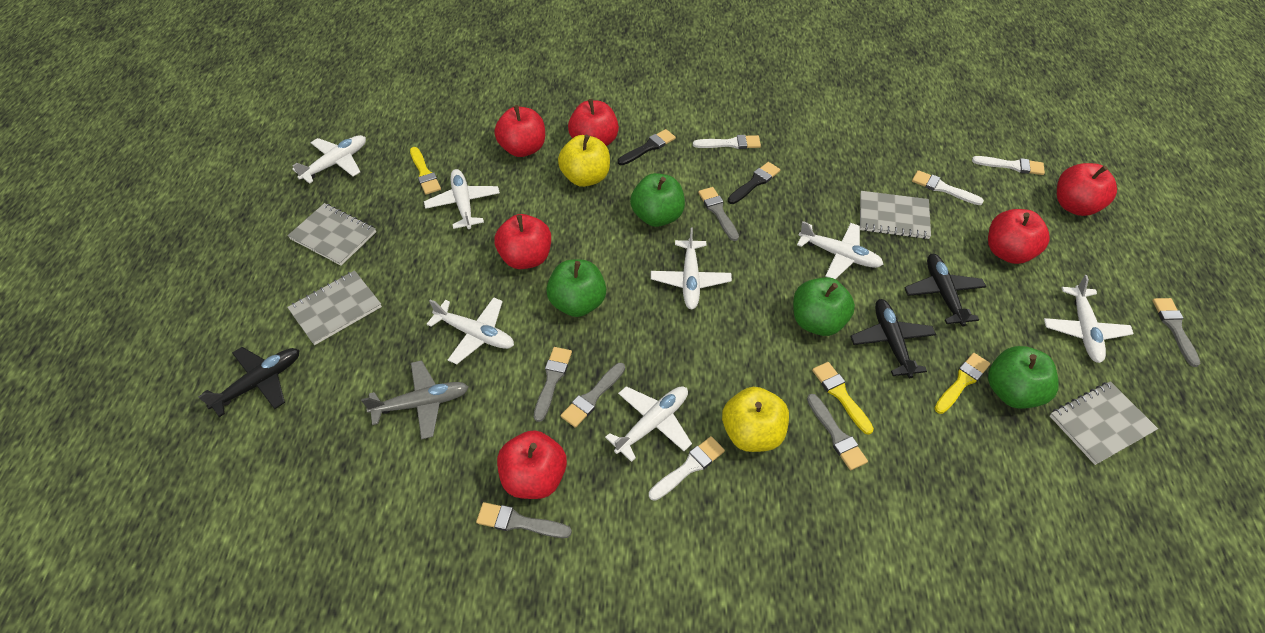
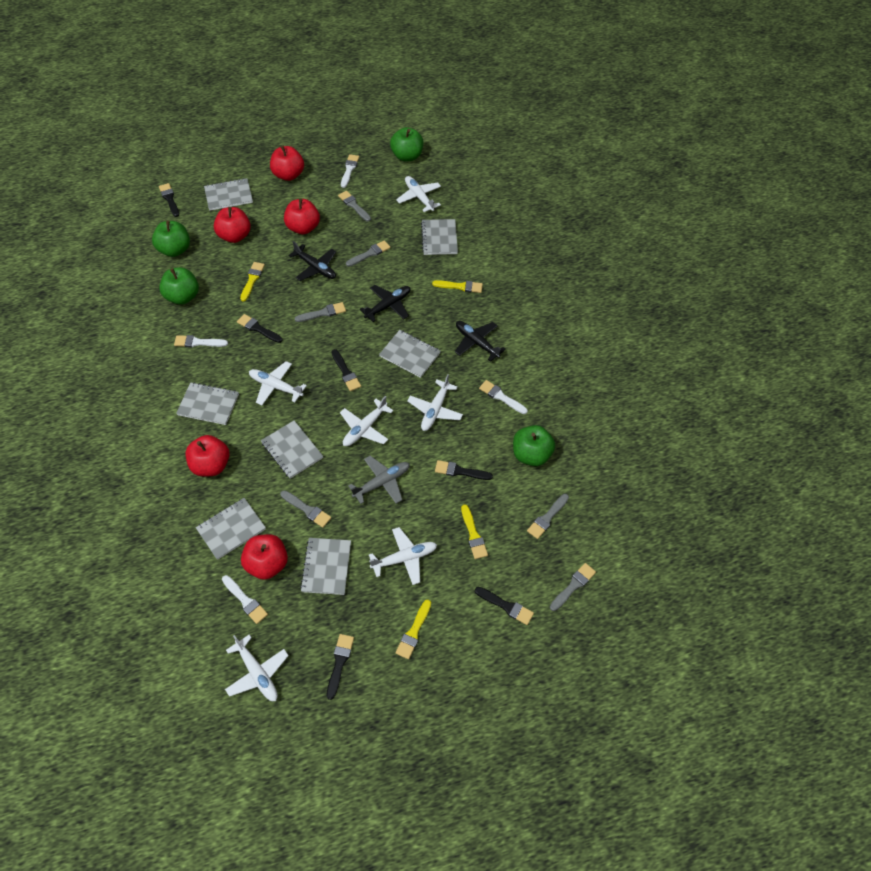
black brush: [618,129,676,165] [728,162,780,204] = 2 -> [159,183,179,217] [237,314,282,343] [327,634,354,700] [332,349,361,391] [435,460,493,480] [475,587,534,625] = 6
grey notebook: [287,270,382,345] [288,203,376,265] [860,191,931,239] [1050,381,1158,465] = 4 -> [176,382,239,425] [195,498,266,560] [204,178,253,210] [261,420,323,479] [300,538,351,595] [379,330,440,378] [421,219,458,255] = 7
red apple: [494,105,545,157] [494,214,551,269] [497,430,567,499] [568,99,619,146] [988,209,1050,264] [1057,163,1117,216] = 6 -> [185,435,230,476] [214,207,251,243] [241,534,288,580] [270,146,304,181] [284,198,320,234] = 5
white plane: [292,135,366,184] [424,169,500,229] [427,297,514,364] [605,386,692,462] [651,227,732,309] [797,221,884,279] [1044,275,1134,363] = 7 -> [225,635,289,701] [249,361,307,405] [340,396,393,446] [369,527,437,585] [396,176,441,212] [408,374,463,431] = 6
yellow apple: [558,135,610,187] [722,387,789,452] = 2 -> none = 0
yellow brush: [410,147,441,195] [812,362,874,435] [934,353,990,414] = 3 -> [240,262,265,302] [395,600,431,659] [432,280,483,293] [461,505,488,559] = 4

